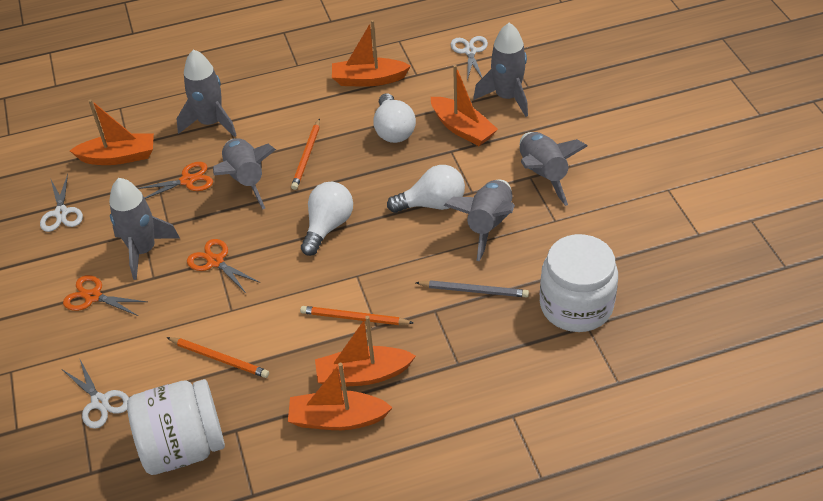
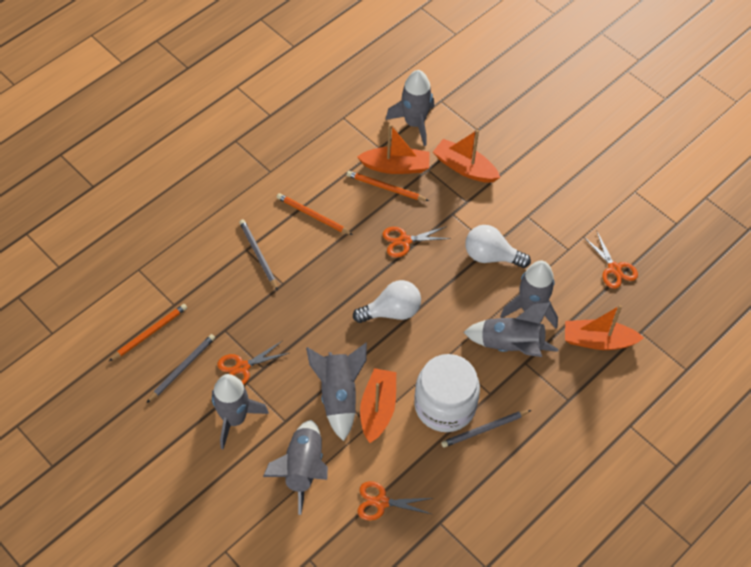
grey pencil: [416,280,529,297] = 1 -> [147,334,215,403] [239,219,278,291] [441,410,531,448] = 3
orange boat: [70,99,154,165] [288,363,393,430] [315,316,416,387] [332,20,411,87] [431,65,498,146] = 5 -> [357,124,430,174] [360,368,396,443] [433,130,500,183] [565,305,644,350] = 4
orange scissors: [63,275,147,316] [138,162,213,199] [187,239,260,293] = 3 -> [217,341,289,385] [357,481,432,521] [382,226,451,258] [584,232,638,289] = 4
white jar: [127,379,225,475] [540,234,618,332] = 2 -> [414,354,480,432] = 1
white light bulb: [301,182,353,256] [373,93,416,143] [387,165,465,213] = 3 -> [353,280,421,323] [465,225,531,268] = 2
white scissors: [40,174,83,232] [63,358,129,429] [451,36,488,81] = 3 -> none = 0

